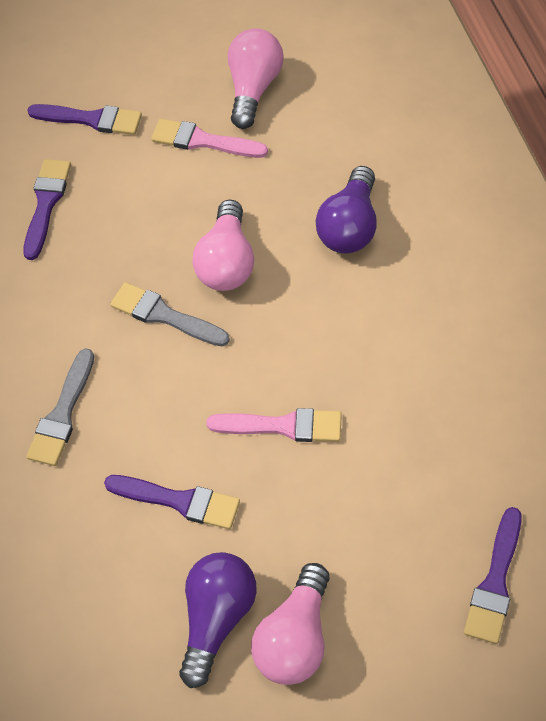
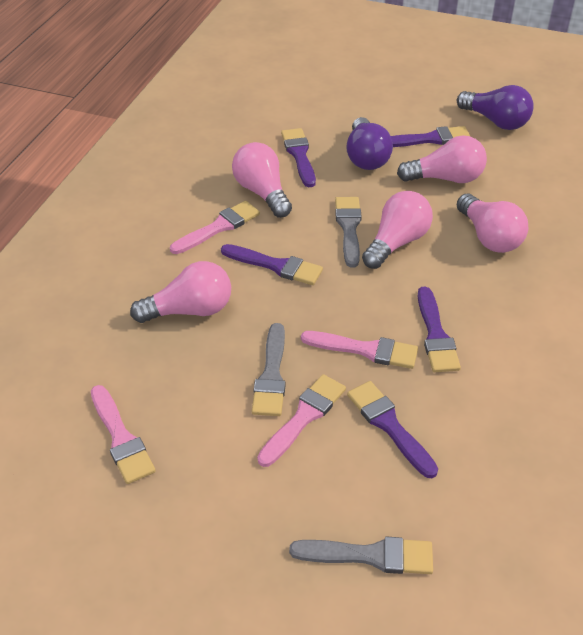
grey brush: [26,348,94,466] [110,282,230,347] = 2 -> [252,323,285,416] [289,537,433,574] [335,197,362,267] = 3
pink brush: [151,119,268,158] [206,408,342,442] = 2 -> [91,385,156,484] [170,201,260,254] [257,374,346,467] [301,331,418,369] = 4
pink light bulb: [192,200,254,291] [228,28,284,129] [251,563,330,685] = 3 -> [130,261,231,323] [232,142,292,218] [362,191,433,269] [397,135,487,183] [457,194,528,253] = 5
purple brush: [23,159,71,260] [27,104,142,135] [104,475,240,529] [464,507,522,644] = 4 -> [221,244,323,285] [281,128,316,187] [347,381,438,478] [391,126,471,147] [418,287,461,372] = 5

